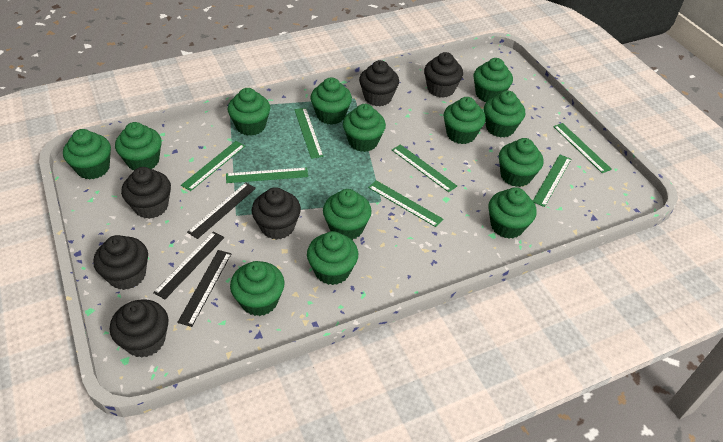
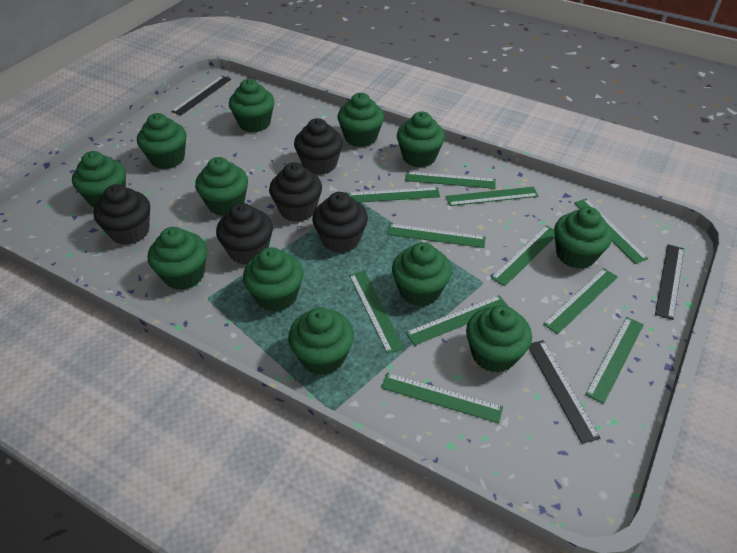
black cupcake: [93,235,148,290] [110,299,169,358] [121,167,171,219] [252,187,301,240] [359,60,399,106] [424,52,463,98] = 6 -> [94,184,150,245] [216,203,273,265] [269,162,322,222] [294,118,343,175] [312,192,368,253] = 5
green cupcake: [63,129,111,180] [115,122,162,170] [228,88,270,136] [230,261,284,316] [307,231,358,285] [310,77,352,125] [323,189,372,240] [343,104,386,152] [443,97,486,144] [473,58,513,102] [484,90,525,138] [488,187,537,239] [499,138,544,187] = 13 -> [72,151,126,208] [137,113,186,169] [148,227,207,290] [195,157,248,216] [229,79,274,132] [243,247,303,312] [288,307,354,375] [338,93,384,147] [392,242,452,306] [397,111,445,167] [466,305,532,373] [554,207,612,269] = 12
green ruler: [181,141,245,191] [226,167,308,183] [294,108,323,159] [368,180,443,227] [392,144,457,192] [533,154,571,207] [553,123,612,173] = 7 -> [348,187,440,203] [349,271,404,354] [381,372,503,423] [387,224,486,248] [406,172,496,189] [406,295,508,345] [446,187,538,206] [491,225,555,286] [543,268,618,334] [574,199,648,264] [585,317,644,404] = 11

